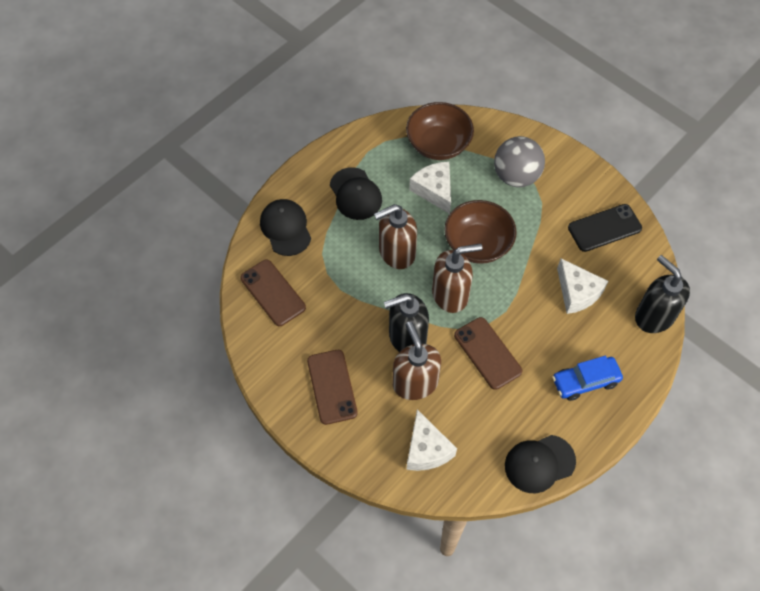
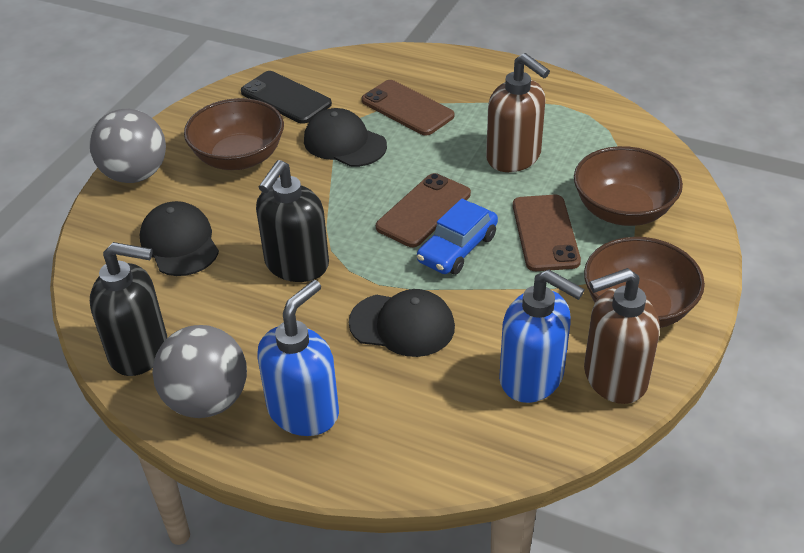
blue soap dispenser: none = 0 -> [257,280,339,436] [499,270,585,403] = 2
brown bowl: [406,102,474,160] [444,200,517,264] = 2 -> [184,98,284,170] [574,146,683,226] [584,237,705,328] = 3
brown soap dispenser: [374,204,417,269] [393,321,441,400] [432,243,482,313] = 3 -> [486,53,550,172] [584,268,660,404] = 2
grey ball: [494,136,545,187] = 1 -> [90,109,166,183] [152,325,247,418] = 2
white cheese: [407,409,457,471] [409,162,451,214] [557,258,608,314] = 3 -> none = 0

